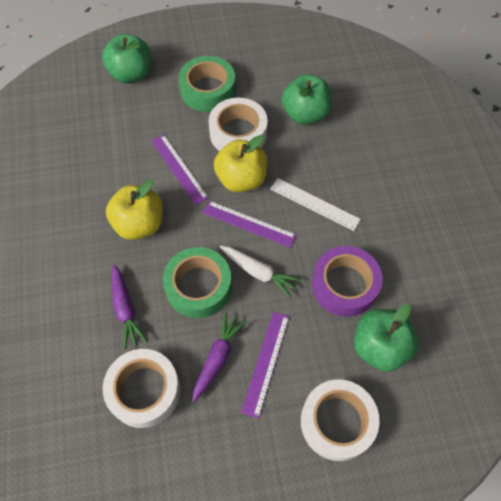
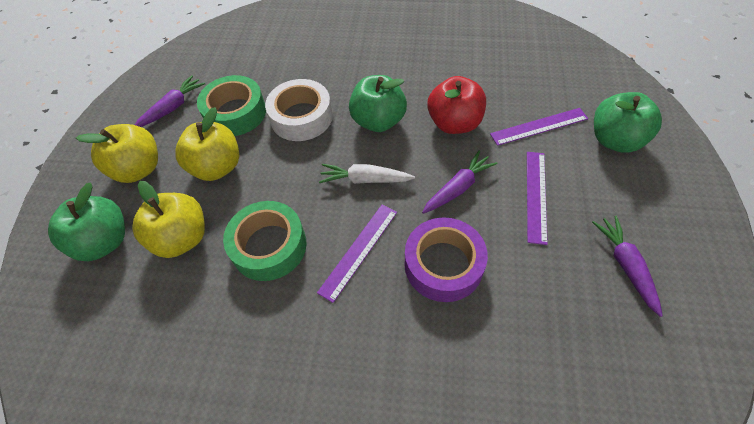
purple carrot: [112,264,148,350] [192,312,247,402] = 2 -> [135,75,205,127] [422,150,498,214] [592,216,663,317] = 3
red apple: none = 0 -> [428,76,486,134] = 1
white ruler: [270,178,361,231] = 1 -> none = 0
white tape: [103,349,180,428] [208,98,268,151] [301,379,380,461] = 3 -> [265,79,333,141] = 1
yellow apple: [106,180,163,240] [214,135,267,192] = 2 -> [76,124,158,183] [132,181,205,258] [175,107,239,181] = 3

